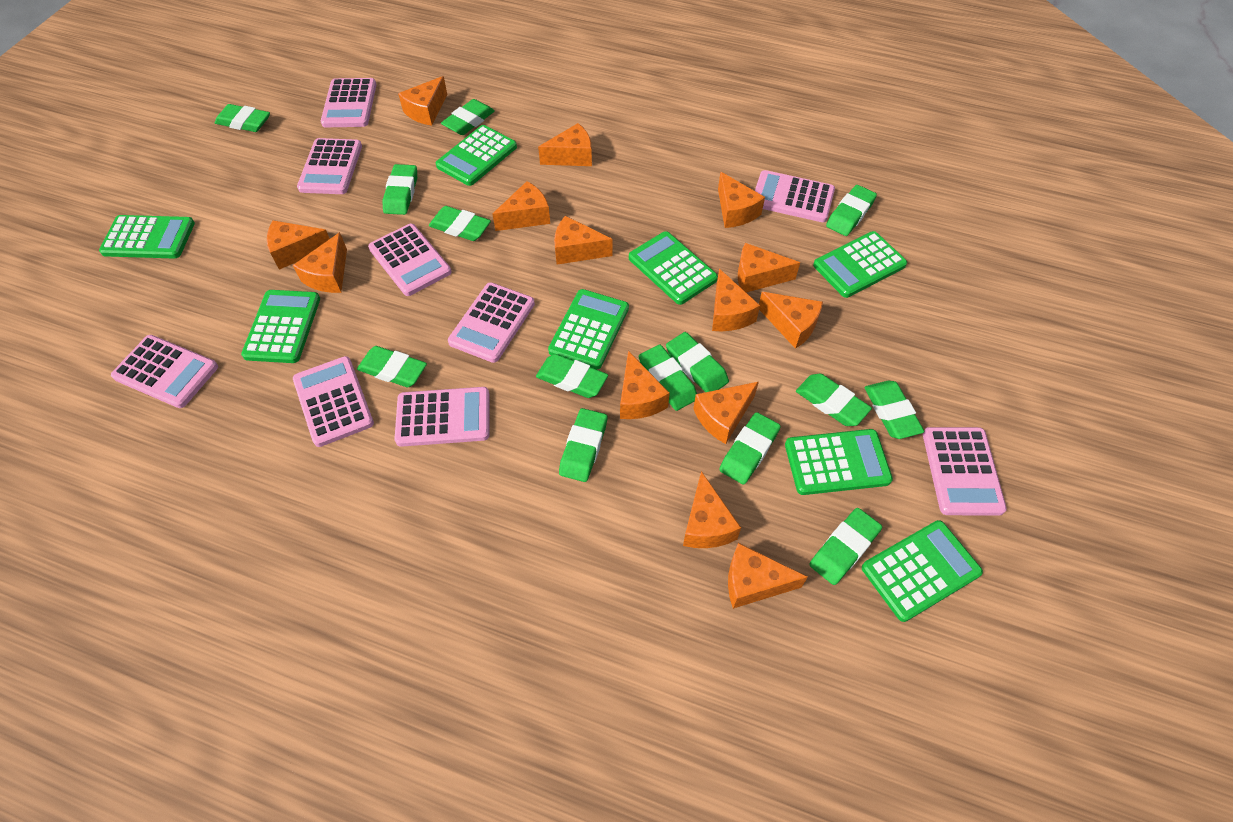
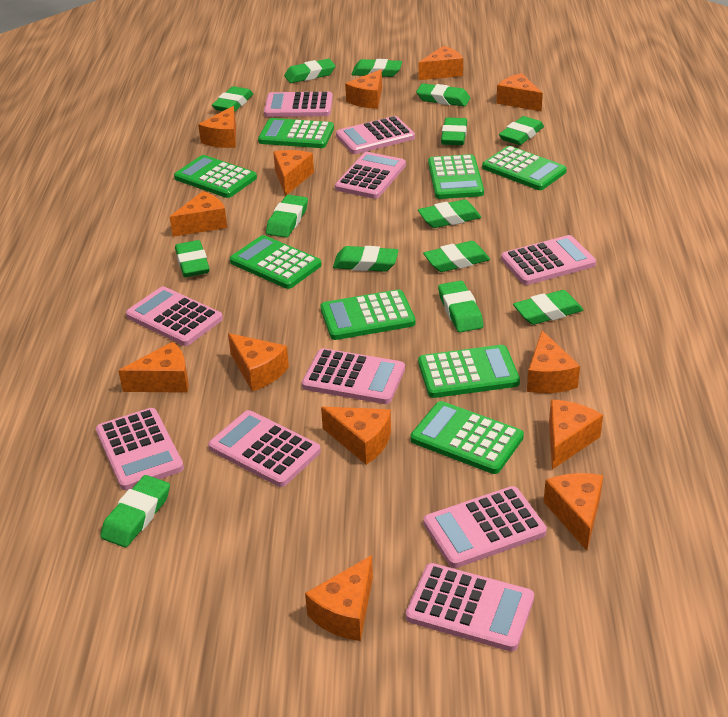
orange cheese: [267,220,330,270] [293,232,347,293] [398,76,447,126] [493,181,550,231] [538,123,592,166] [554,216,613,265] [620,351,670,419] [683,471,741,548] [693,382,759,444] [712,269,760,331] [718,172,765,228] [728,543,808,609] [738,243,800,292] [759,292,823,349] = 14 -> [118,342,189,393] [170,191,227,237] [198,106,236,148] [228,333,289,391] [273,150,314,196] [305,555,373,641] [321,407,391,465] [345,69,382,109] [418,46,463,80] [496,73,543,111] [527,330,580,393] [544,473,603,551] [549,400,603,470] = 13
pink calculator: [111,335,218,408] [293,356,374,447] [297,138,362,194] [321,78,376,127] [368,224,451,296] [394,387,490,447] [448,282,535,363] [755,170,835,222] [923,427,1007,516] = 9 -> [96,408,184,490] [126,286,223,346] [208,410,321,487] [264,92,333,117] [302,348,405,404] [335,152,406,199] [336,116,415,154] [406,563,534,652] [423,486,547,568] [501,235,596,285] = 10

